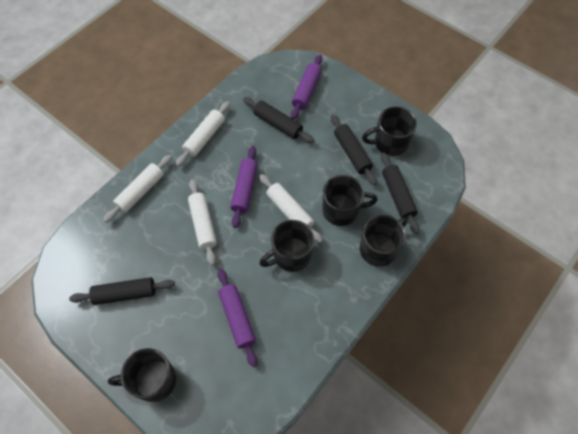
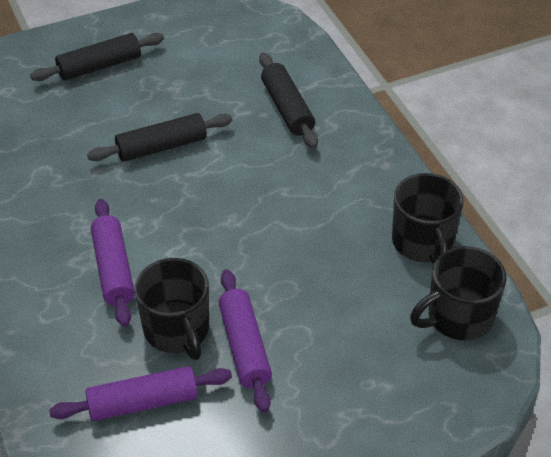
black mug: [108,348,176,402] [259,220,314,272] [322,175,378,226] [360,215,408,267] [362,106,417,156] = 5 -> [135,258,209,360] [392,173,464,265] [410,246,507,341] = 3
black rolling pin: [69,277,175,305] [243,97,315,143] [331,114,377,186] [381,153,419,234] = 4 -> [30,33,164,81] [87,113,233,162] [259,53,318,149] = 3
white rolling pin: [103,155,172,223] [176,101,230,167] [188,179,217,265] [259,174,323,243] = 4 -> none = 0

